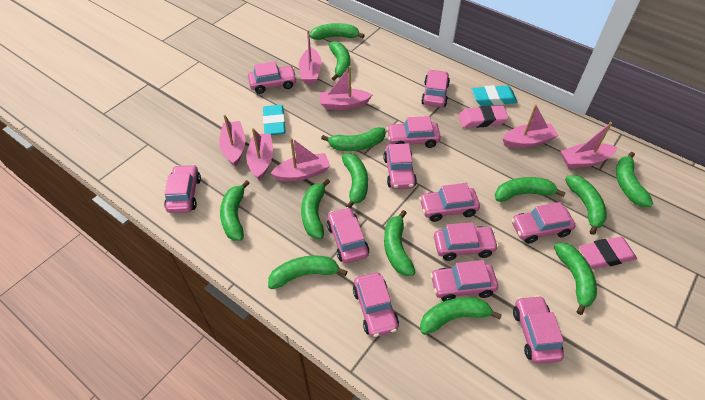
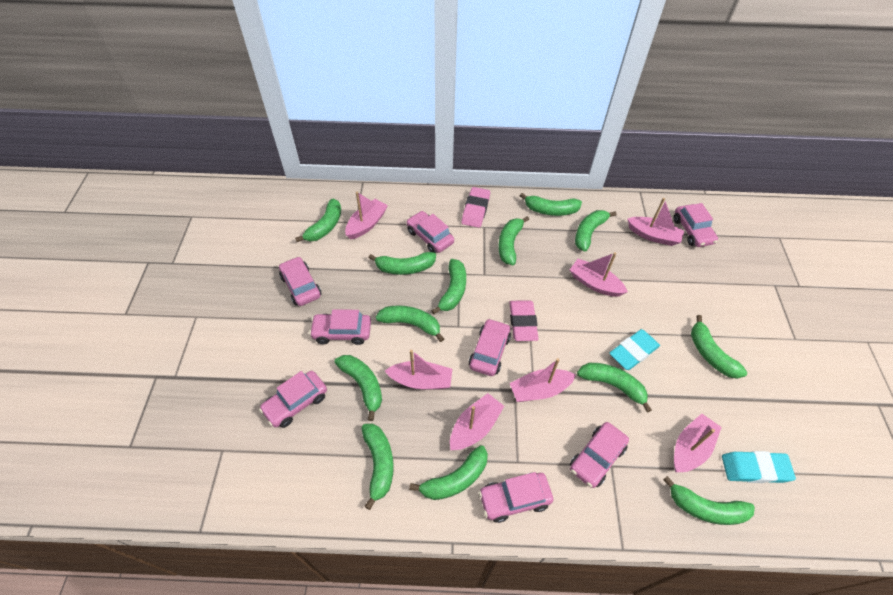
pink car: [164,165,201,213] [248,62,297,94] [327,207,369,263] [353,273,399,337] [383,143,417,189] [387,116,441,148] [419,183,480,222] [421,70,450,107] [430,260,498,302] [434,222,499,261] [512,202,575,244] [513,295,564,364] = 12 -> [259,371,327,428] [279,256,321,306] [309,309,371,345] [406,211,454,253] [469,318,511,376] [479,472,553,523] [570,422,629,488] [673,203,718,247] = 8

